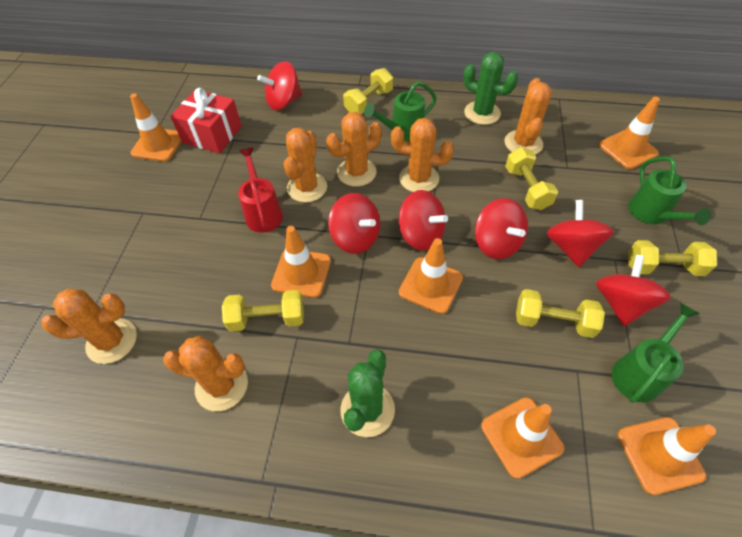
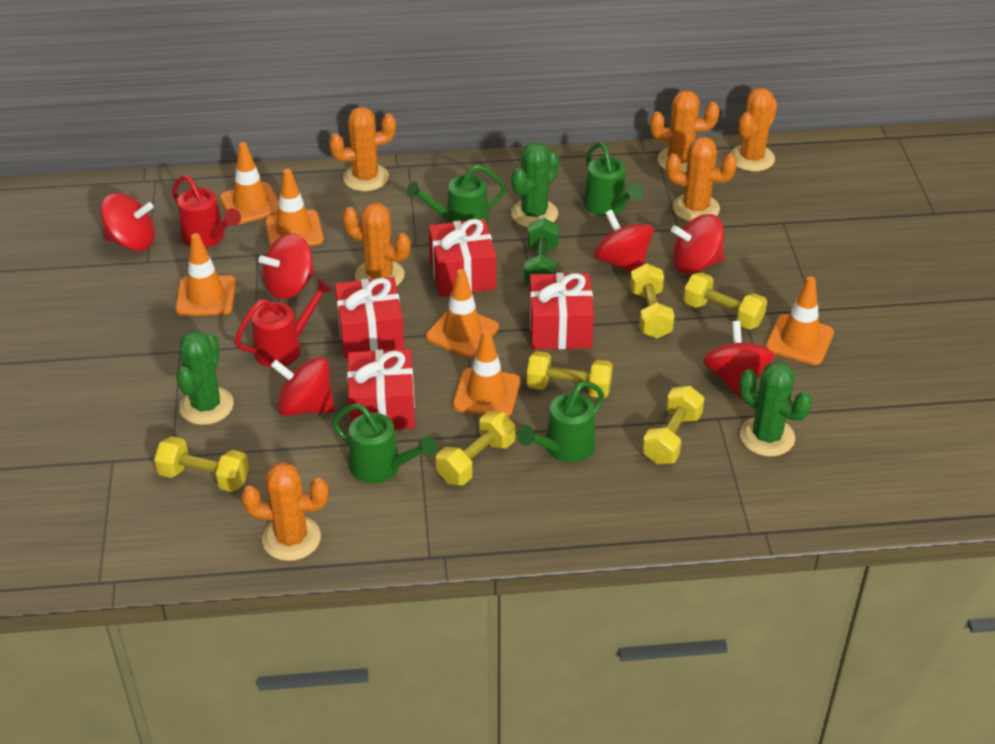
green cactus: [340,349,395,437] [463,52,518,125] = 2 -> [176,331,234,425] [511,142,559,228] [739,361,812,457] = 3
green dumbbell: none = 0 -> [524,218,559,285] = 1
green watering can: [364,81,437,141] [612,303,700,403] [628,156,711,225] = 3 -> [332,404,437,483] [406,164,506,226] [517,381,604,463] [584,142,643,216] = 4
red gift: [171,88,242,153] = 1 -> [335,277,404,358] [347,349,415,430] [429,219,496,297] [529,273,594,349] = 4
red watering can: [238,148,283,233] = 1 -> [172,175,241,248] [234,278,333,368] = 2
yellow dumbbell: [222,290,304,332] [343,68,393,114] [505,147,558,210] [516,289,605,338] [628,240,717,276] = 5 -> [154,436,249,492] [436,411,515,485] [527,351,613,398] [630,263,675,338] [642,386,705,464] [683,272,767,329] = 6

